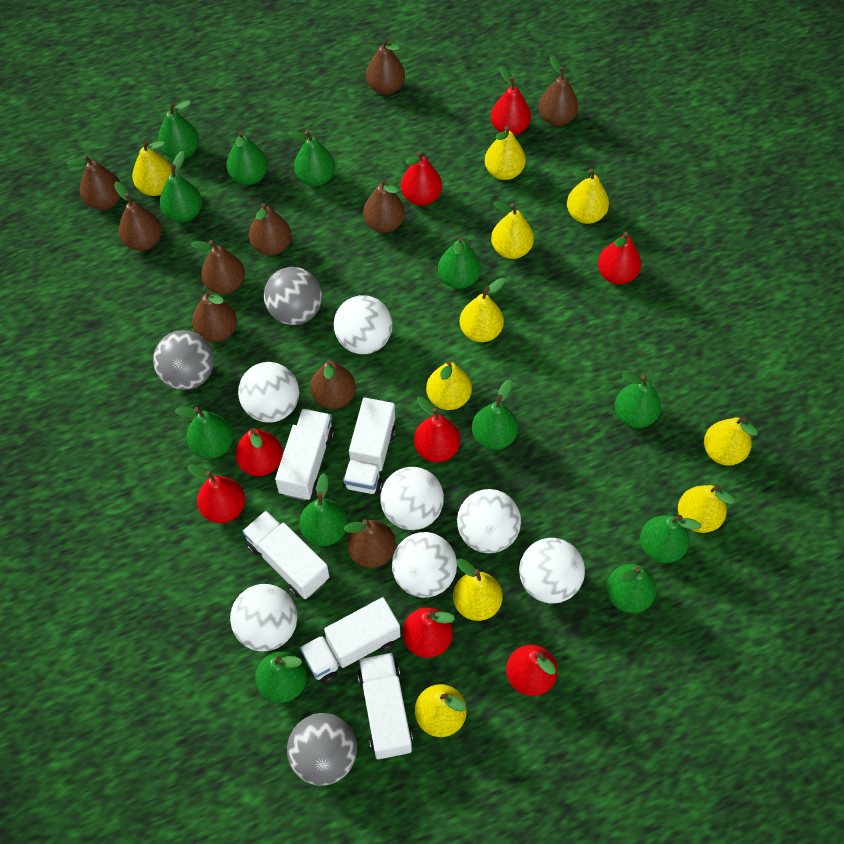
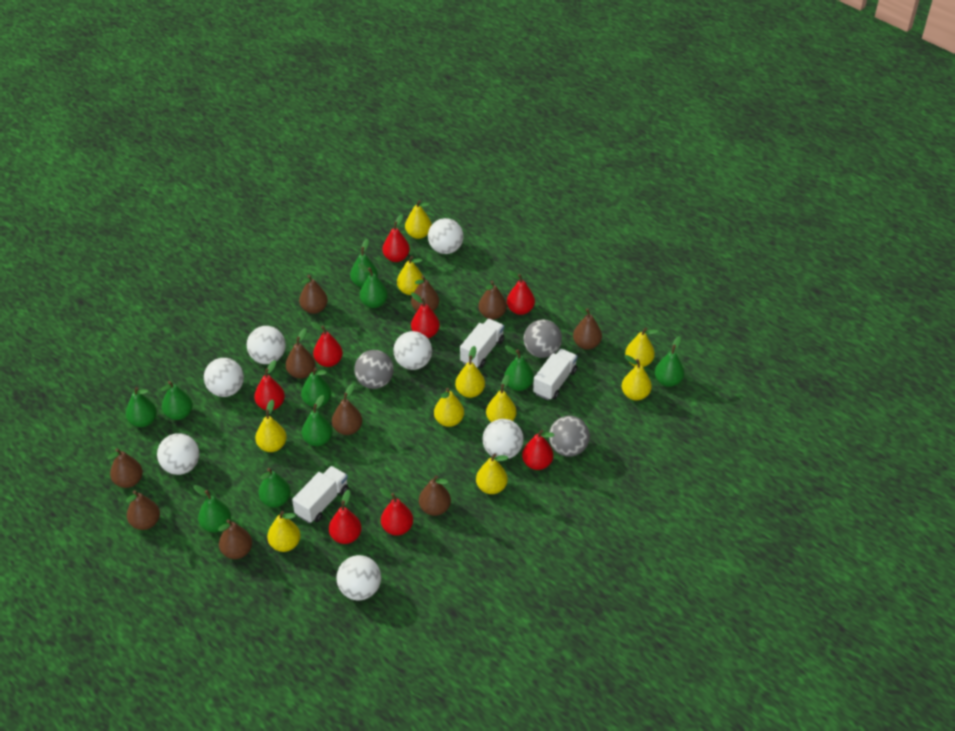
green pear: [158,100,199,159] [160,151,202,222] [174,407,234,459] [227,131,268,185] [255,651,307,703] [288,130,335,186] [300,473,348,546] [438,237,481,289] [472,379,518,450] [606,564,657,613] [615,373,661,428] [640,515,701,563] = 12 -> [126,387,157,427] [161,381,193,420] [193,485,231,533] [258,468,291,507] [301,368,331,407] [302,395,333,446] [350,239,378,288] [358,264,388,308] [504,345,534,391] [655,336,684,387] = 10
white truck: [242,511,329,599] [275,409,335,500] [300,597,400,684] [343,398,396,494] [357,653,413,759] = 5 -> [292,466,348,523] [460,319,504,368] [533,349,578,400] = 3

